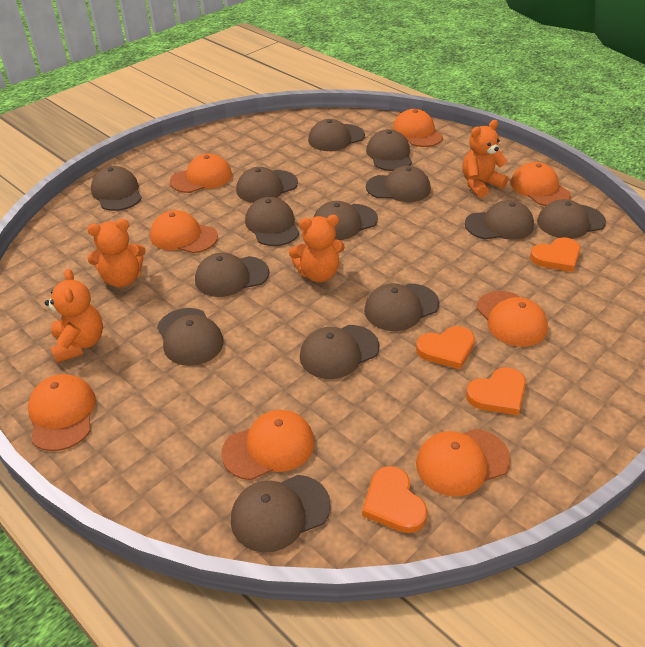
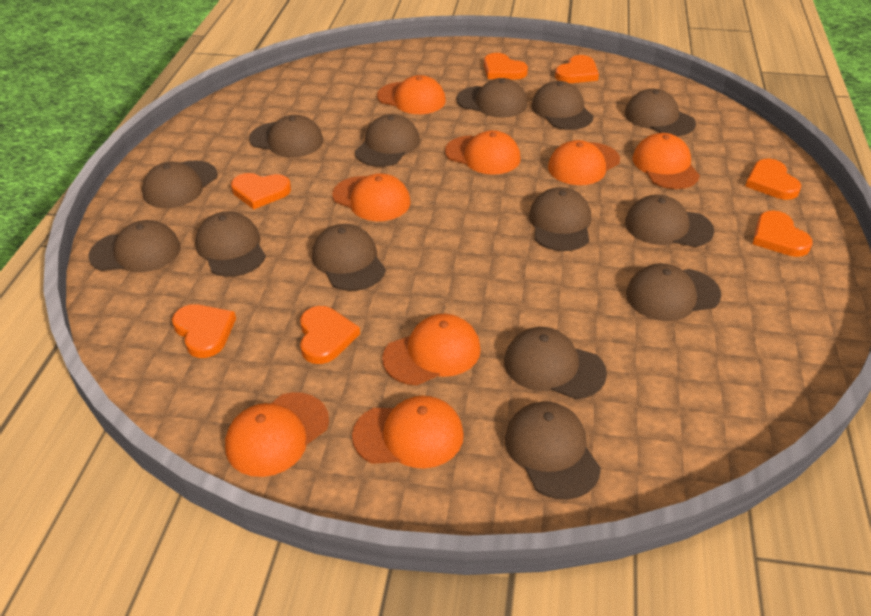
orange heart: [362,466,427,533] [416,326,475,369] [466,367,526,415] [530,237,581,272] = 4 -> [172,304,236,358] [231,173,291,209] [300,306,360,364] [484,53,528,80] [555,55,599,83] [745,159,801,200] [753,210,813,257] = 7
orange teddy bear: [45,269,103,363] [87,219,146,287] [289,215,345,282] [463,120,508,198] = 4 -> none = 0

